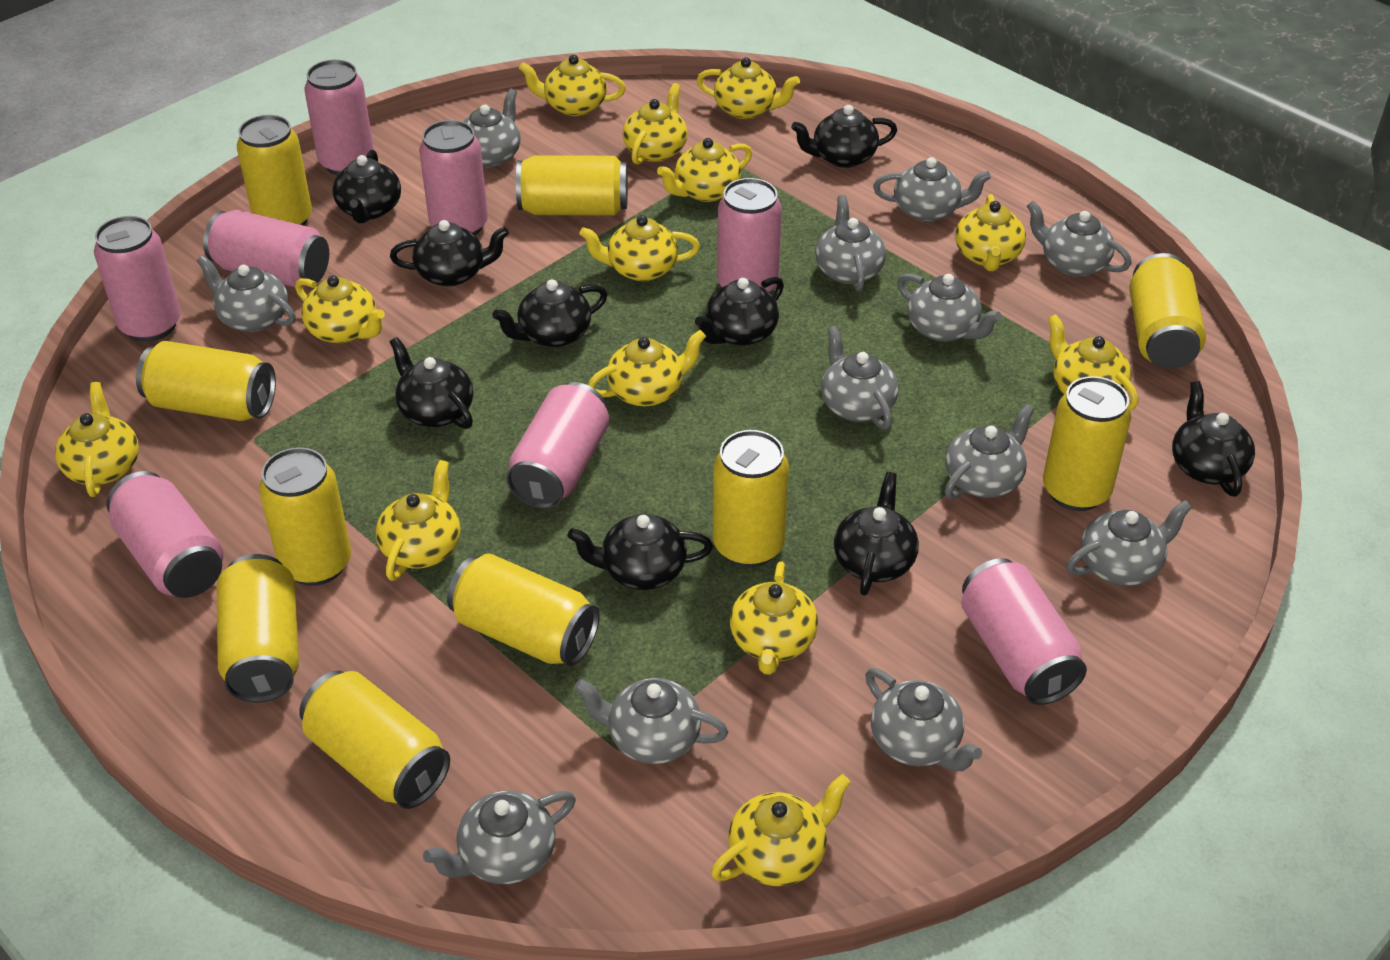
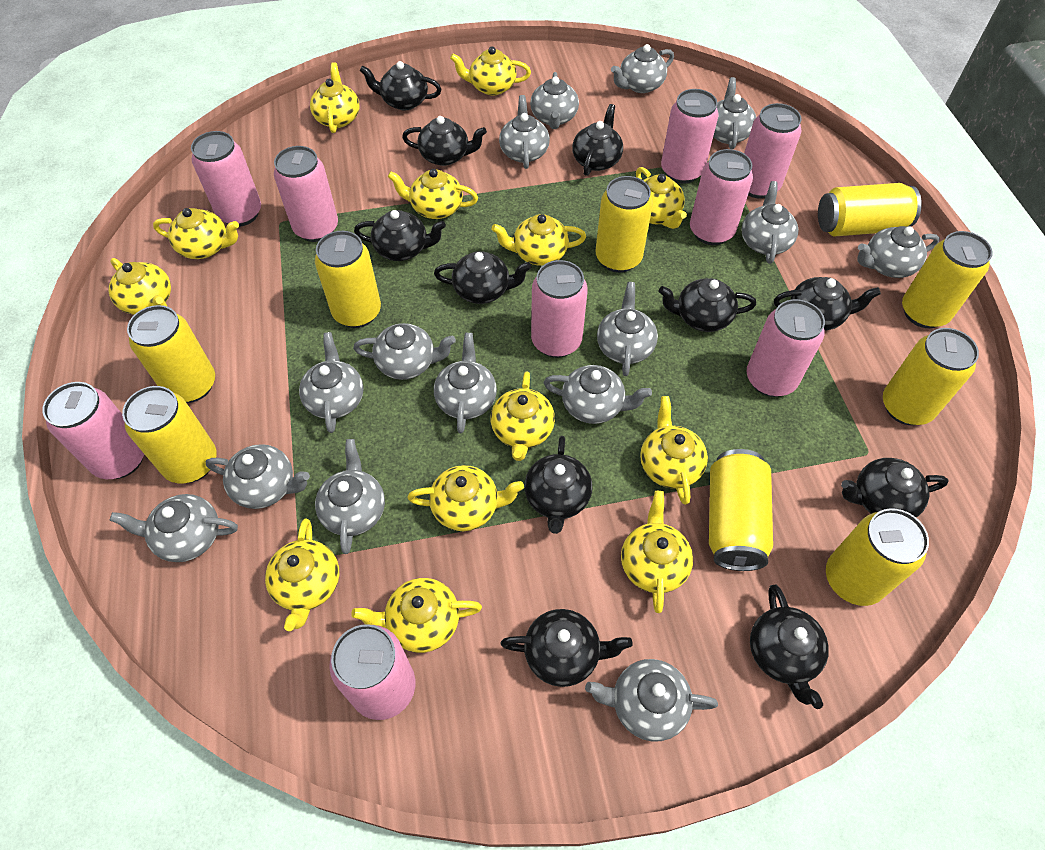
black teapot: [333,150,401,223] [390,220,509,286] [390,337,473,429] [492,279,608,347] [568,514,713,590] [695,277,784,346] [791,105,897,168] [834,472,919,596] [1172,381,1255,497] = 9 -> [354,210,446,261] [360,61,441,110] [402,116,487,166] [434,251,531,304] [501,609,632,687] [525,436,592,534] [572,104,623,176] [658,278,757,332] [750,585,829,709] [774,277,881,331] [841,458,949,517] = 11
grey teapot: [197,255,296,332] [423,791,576,884] [463,89,521,168] [574,678,728,764] [815,195,886,291] [821,326,899,429] [865,668,982,771] [873,157,991,222] [897,274,1002,342] [945,404,1034,499] [1027,201,1132,277] [1066,500,1192,586] = 12 -> [109,494,238,562] [206,444,310,509] [299,332,363,433] [315,439,385,554] [353,323,456,380] [434,333,497,434] [499,95,550,169] [530,72,579,129] [543,365,652,424] [585,659,718,742] [597,282,658,376] [611,44,674,93] [713,77,756,149] [741,181,798,264] [857,226,940,278] = 15
pink can: [94,216,181,342] [106,471,223,598] [203,210,329,288] [304,60,374,176] [419,120,488,235] [507,382,609,509] [717,178,782,292] [961,558,1087,705] = 8 -> [42,382,144,479] [191,131,261,227] [274,146,338,242] [329,624,415,720] [531,260,588,358] [661,89,718,184] [690,149,753,245] [744,103,802,199] [747,299,825,397] = 9
yellow can: [136,341,276,421] [217,554,299,703] [237,115,312,226] [259,447,351,586] [299,671,450,809] [447,553,600,666] [516,155,628,216] [713,430,789,567] [1043,376,1131,511] [1129,253,1206,369] = 10 -> [122,386,217,483] [127,305,215,403] [315,231,381,328] [595,176,653,273] [709,449,773,571] [818,183,922,237] [826,508,929,606] [883,328,979,425] [902,231,993,328] = 9

